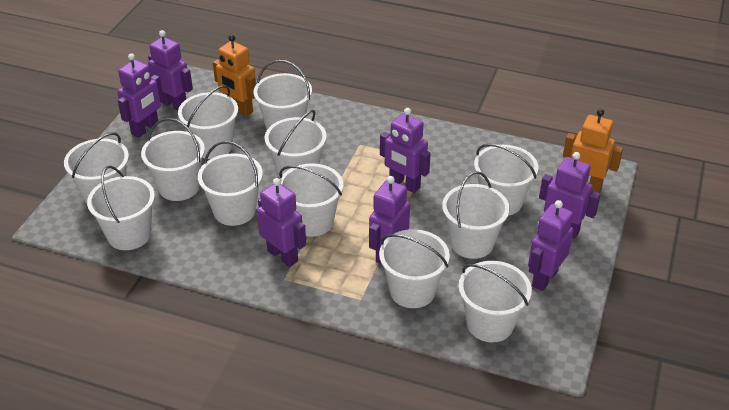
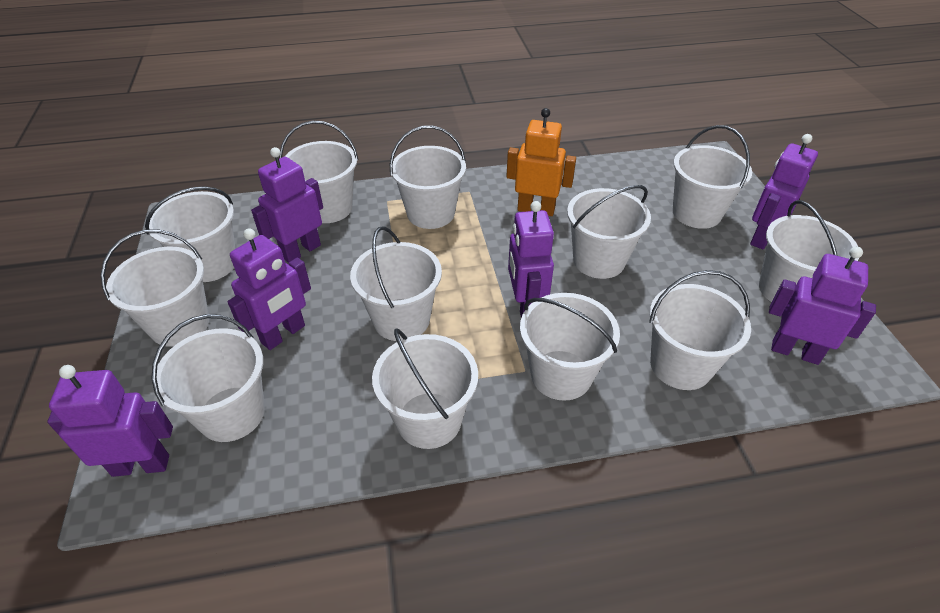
orange robot: [213,35,256,117] [563,109,623,193] = 2 -> [506,108,576,216] = 1
purple robot: [117,53,163,138] [148,30,193,111] [257,178,306,267] [369,176,410,264] [380,108,431,193] [528,200,574,291] [539,152,601,239] = 7 -> [47,365,173,477] [228,228,311,350] [251,147,323,263] [508,201,554,318] [750,134,818,249] [769,247,876,365] = 6

